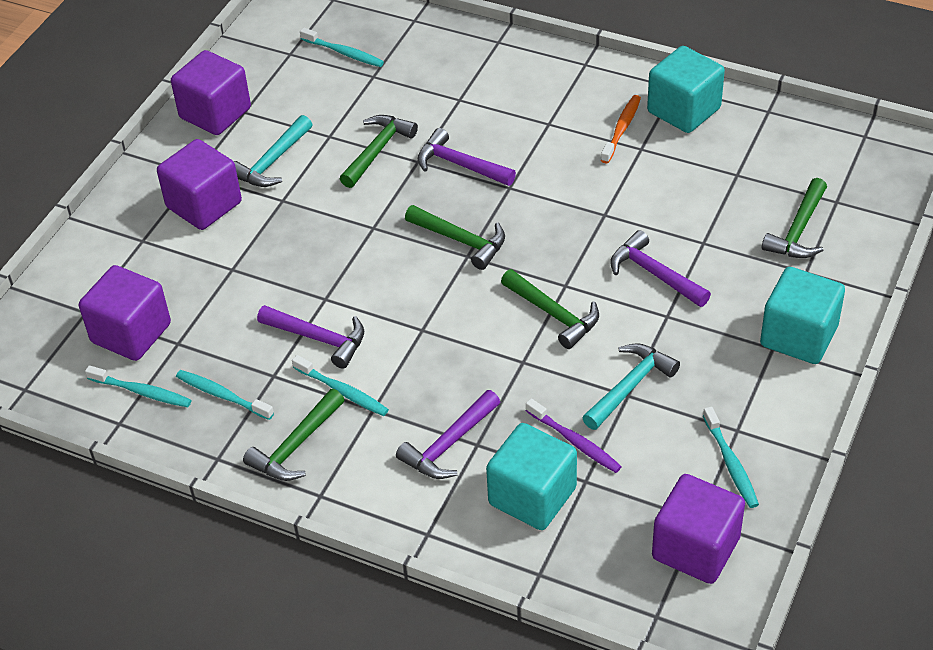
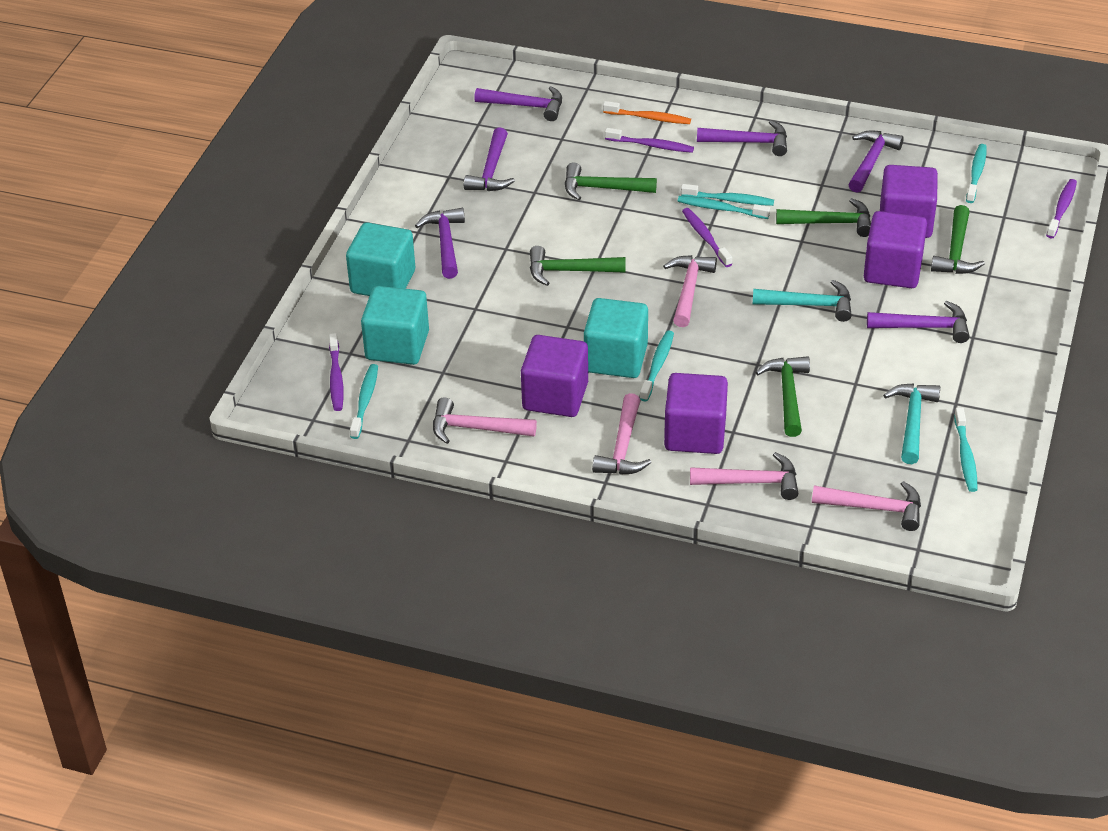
pink hammer: none = 0 -> [433,397,537,444] [592,393,651,475] [663,255,717,327] [690,452,799,500] [812,481,921,531] = 5
purple hammer: [257,305,364,369] [396,390,500,479] [417,128,516,186] [610,230,711,307] = 4 -> [415,208,465,279] [464,127,515,191] [474,86,562,121] [697,120,787,156] [848,130,904,193] [867,301,970,343] = 6
purple toothbrush: [526,398,622,473] = 1 -> [329,333,344,411] [605,128,694,153] [682,208,732,267] [1046,179,1077,238] = 4
turquoise toothbrush: [85,365,192,407] [176,370,274,420] [292,355,389,416] [300,27,384,67] [703,407,759,508] = 5 -> [350,364,378,439] [640,331,674,402] [678,196,770,219] [681,184,774,206] [954,408,978,492] [966,144,987,203] = 6

